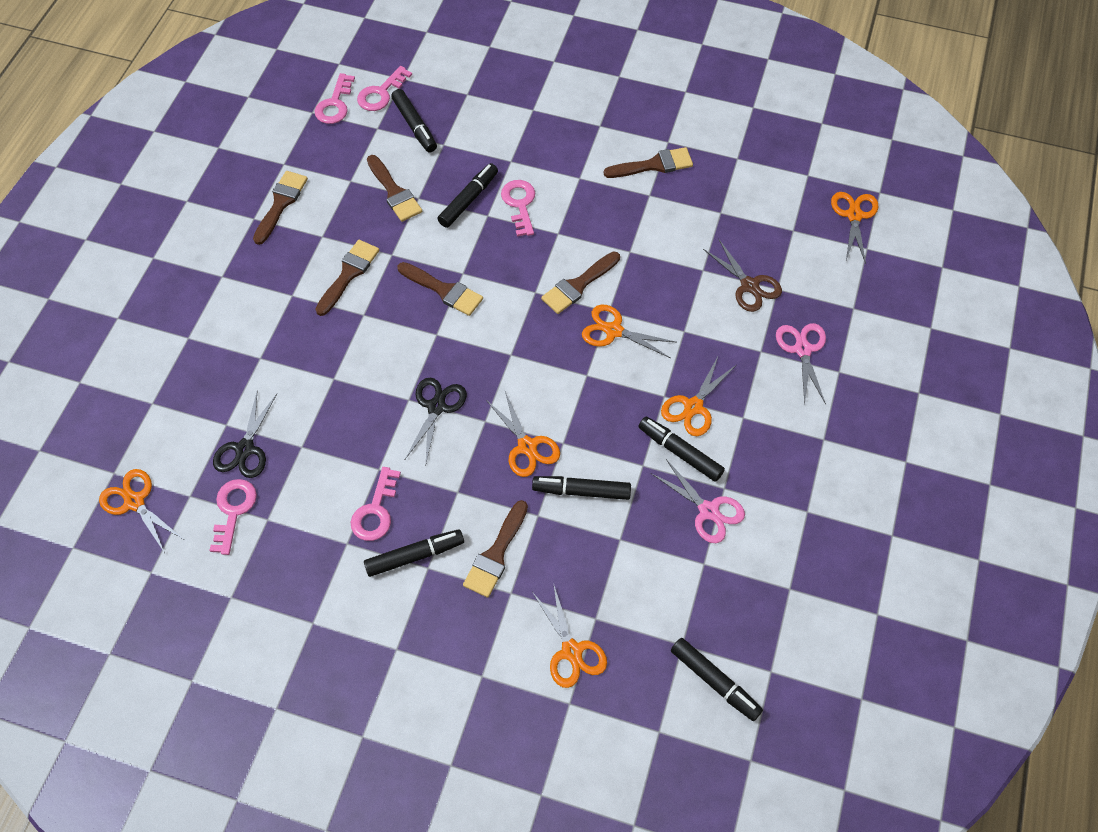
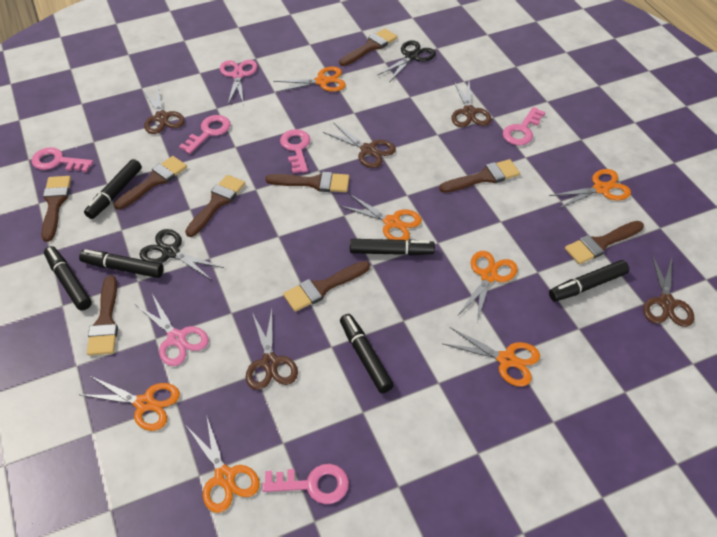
brown brush: [253,171,308,245] [315,240,379,316] [367,155,422,222] [397,262,483,316] [463,500,528,597] [541,252,620,314] [604,147,693,178] = 7 -> [41,176,71,242] [87,275,118,356] [114,156,187,210] [185,175,245,237] [265,172,349,192] [283,261,370,312] [339,28,398,66] [439,159,520,193] [565,221,644,264] = 9
brown scissors: [703,240,782,312] = 1 -> [143,87,185,134] [246,309,298,390] [323,122,396,168] [451,80,492,127] [643,255,694,327] = 5
orange scissors: [99,469,183,553] [486,391,560,477] [532,583,607,688] [582,305,677,358] [661,357,736,436] [831,192,878,264] = 6 -> [81,376,180,431] [186,415,260,513] [273,67,346,92] [340,194,422,241] [443,327,540,387] [458,251,517,322] [549,169,631,209] = 7

